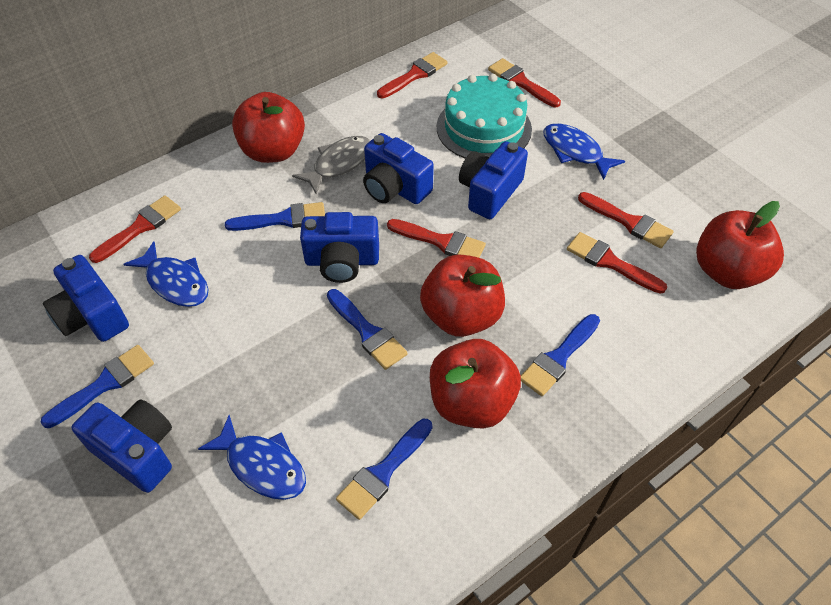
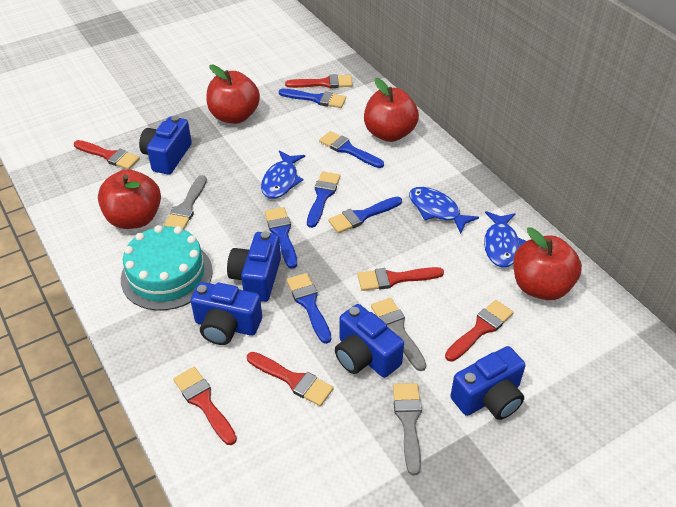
blue brush: [40,345,154,428] [225,202,325,231] [327,289,407,370] [336,419,432,520] [521,314,600,396] = 5 -> [265,207,297,269] [279,89,346,108] [287,273,331,344] [307,171,341,228] [319,131,384,168] [328,197,402,233] = 6
grey brush: none = 0 -> [164,175,207,229] [371,298,426,371] [393,383,422,475] = 3
grey fish: [292,136,370,195] = 1 -> none = 0

